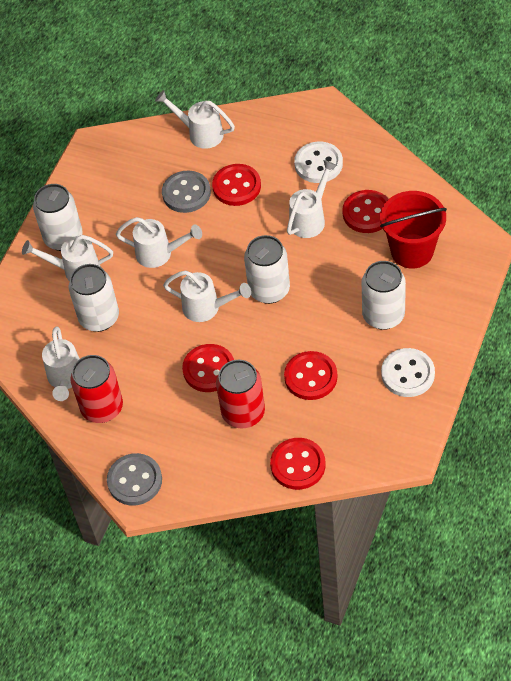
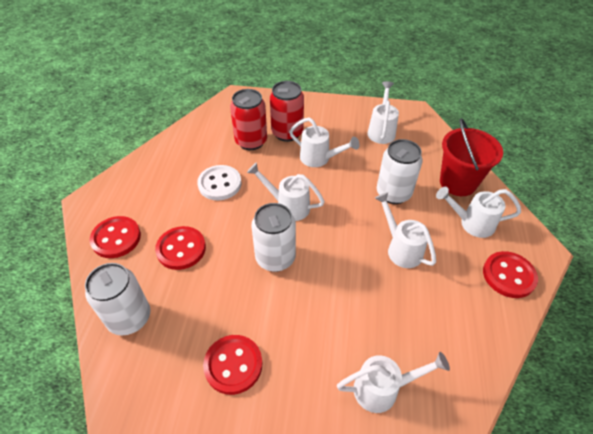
grey button: [107,453,162,505] [162,171,211,213] = 2 -> none = 0
red button: [182,344,234,392] [212,164,261,206] [270,438,325,490] [284,351,338,400] [342,190,388,233] = 5 -> [90,216,141,258] [155,226,206,270] [203,335,262,395] [483,251,538,298] = 4
white button: [294,142,343,183] [381,348,435,397] = 2 -> [197,165,242,200] = 1
white can: [33,184,83,251] [69,264,119,332] [244,235,290,304] [361,261,406,330] = 4 -> [85,263,150,336] [251,203,296,272] [377,139,423,204] = 3

